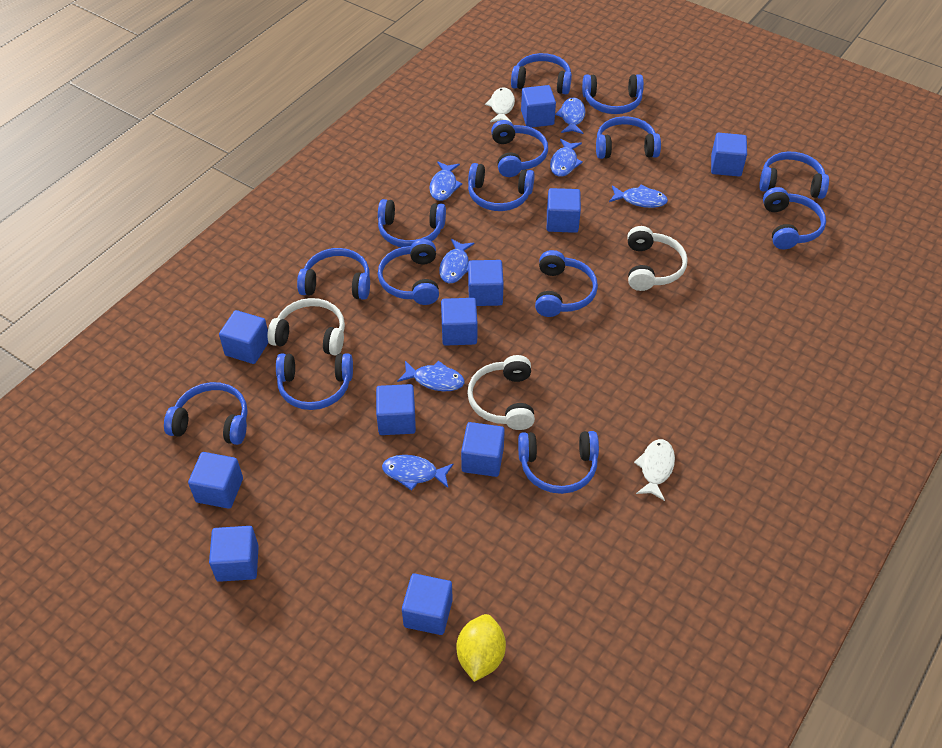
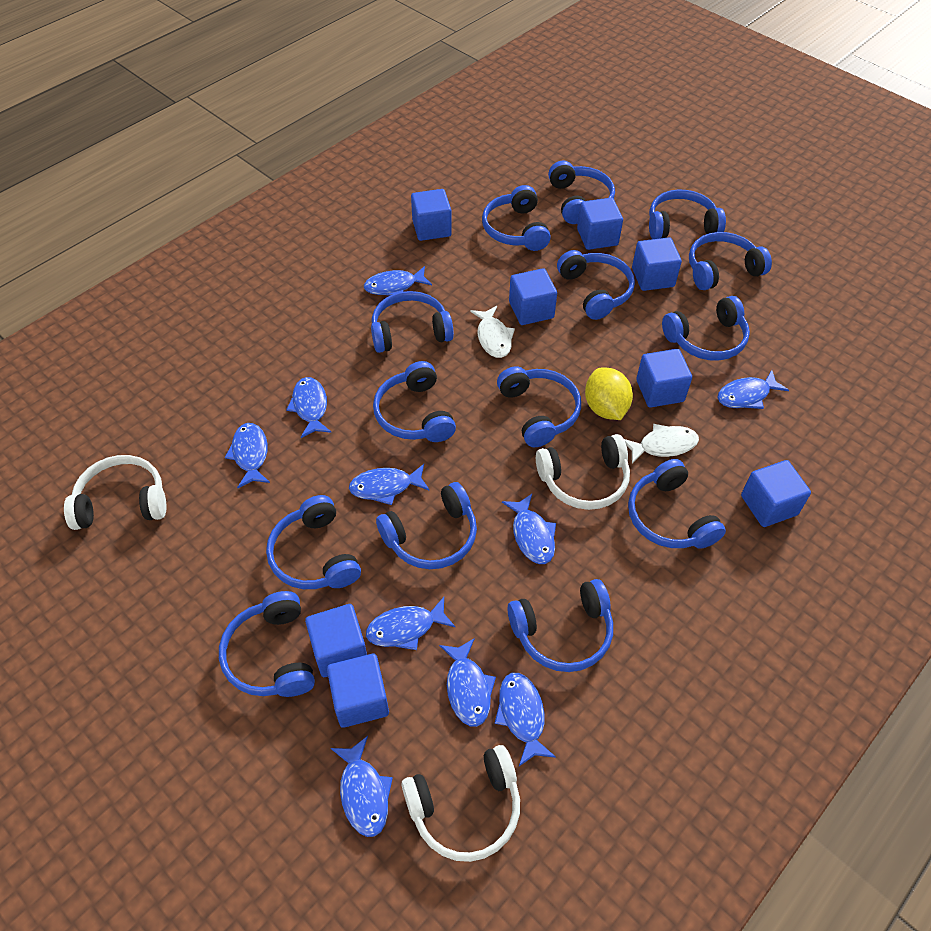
blue cube: [188,452,243,509] [209,526,259,582] [219,310,268,364] [376,384,416,435] [402,574,453,635] [441,298,477,346] [461,422,505,477] [468,260,504,306] [521,85,556,127] [547,188,581,233] [711,133,747,177] = 11 -> [305,604,367,677] [327,654,389,728] [411,189,452,241] [509,268,557,325] [577,198,623,250] [632,237,682,291] [636,349,692,408] [741,460,811,527] = 8
blue fish: [382,455,454,491] [397,361,465,391] [429,162,462,201] [439,239,474,283] [550,139,583,177] [555,97,585,134] [609,185,668,208] = 7 -> [225,423,270,488] [286,377,332,438] [331,736,393,837] [349,464,430,505] [364,266,432,296] [366,597,455,650] [439,638,496,727] [494,673,556,766] [502,494,556,564] [717,370,789,409] = 10

